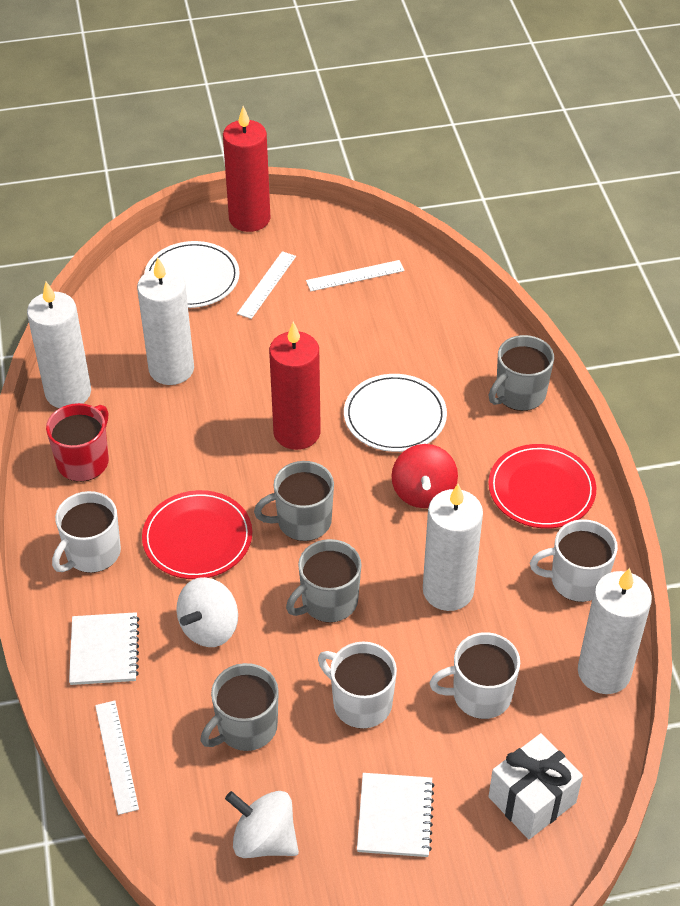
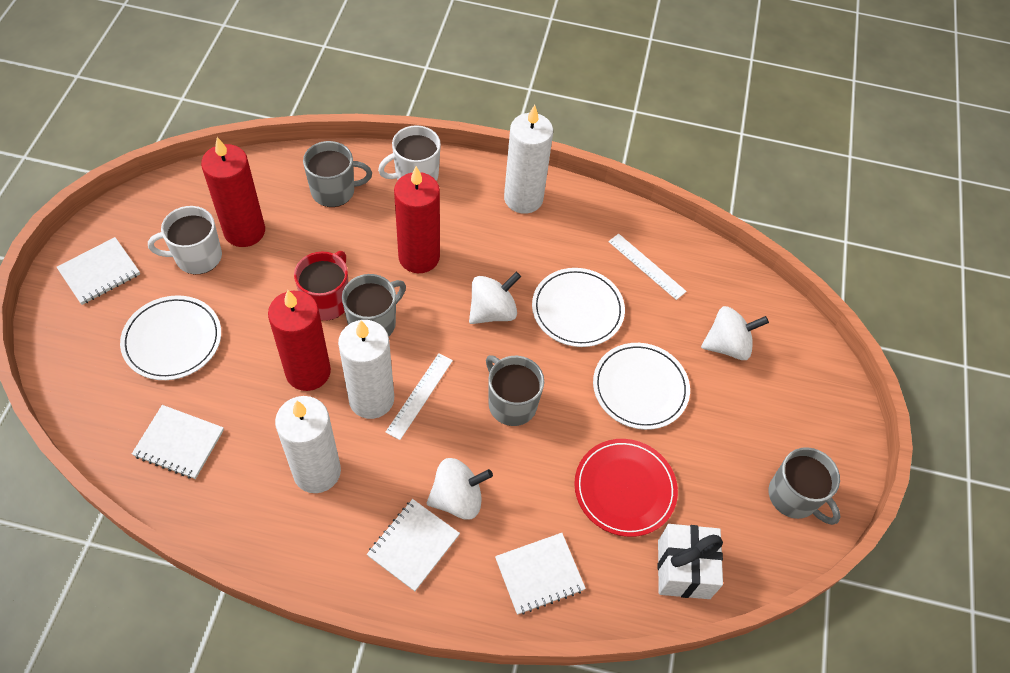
red candle: [223,106,271,232] [269,322,321,450] = 2 -> [201,137,265,247] [268,290,331,391] [394,166,440,273] = 3
red plate: [142,490,252,579] [488,444,596,529] = 2 -> [574,439,678,537] = 1
red spinning top: [391,444,458,508] = 1 -> none = 0
white candle: [27,282,91,408] [137,257,194,385] [423,484,483,611] [578,568,652,694] = 4 -> [275,396,341,493] [338,320,394,419] [504,105,553,214] = 3
white mug: [52,491,121,573] [318,641,397,728] [429,632,520,719] [530,519,618,602] = 4 -> [148,206,222,274] [378,125,441,181] = 2
white notebook: [69,612,139,685] [357,773,435,857] = 2 -> [57,237,140,305] [132,405,224,479] [367,499,460,591] [495,533,586,615] = 4
white plate: [144,241,240,308] [344,374,447,452] = 2 -> [120,295,221,380] [532,268,625,347] [593,343,690,430] = 3
white ruler: [95,701,139,815] [237,251,296,319] [306,260,405,291] = 3 -> [386,353,453,440] [608,234,687,300] = 2
white spinning top: [176,577,238,647] [225,791,299,858] = 2 -> [427,458,493,520] [469,272,521,324] [701,306,769,360] = 3

